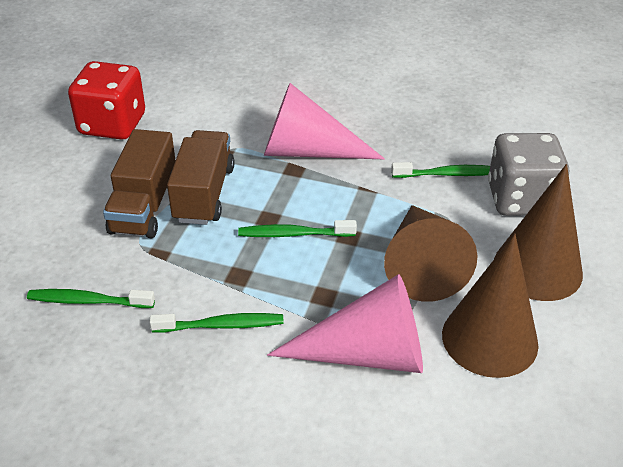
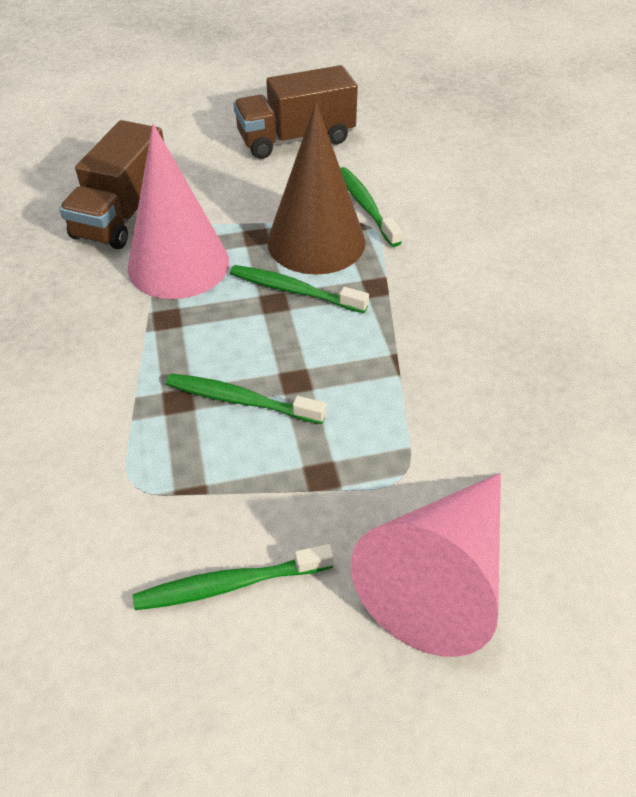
brown cone: [384,205,478,302] [442,234,538,378] [494,164,583,301] = 3 -> [267,102,365,275] = 1
grey dice: [488,133,569,216] = 1 -> none = 0
red dice: [68,61,145,140] = 1 -> none = 0

